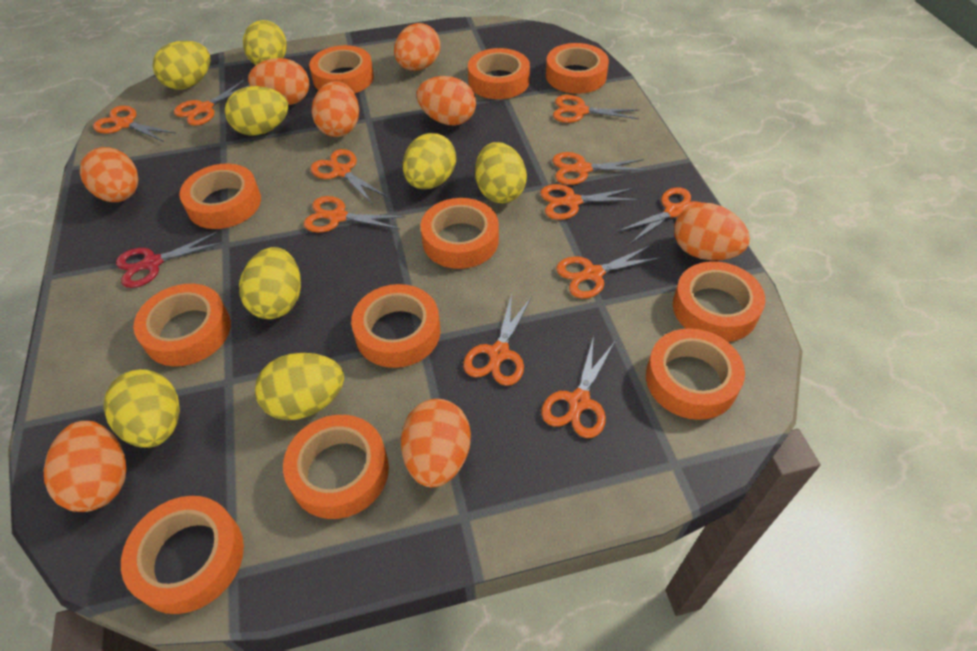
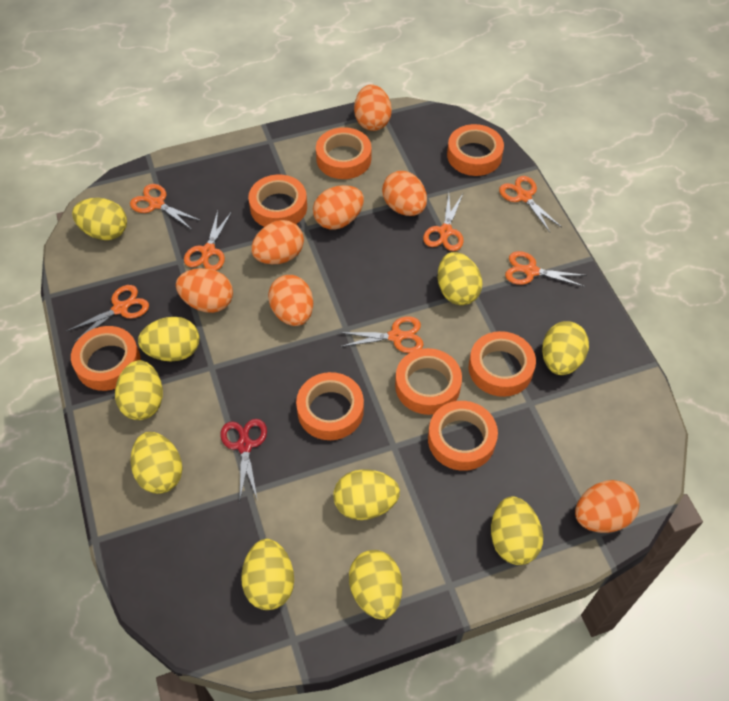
orange egg: [44,421,127,512] [80,147,138,202] [248,58,309,105] [312,81,359,137] [394,23,440,71] [401,399,471,487] [416,76,476,126] [674,203,750,260] = 8 -> [176,268,233,313] [251,220,304,264] [268,275,313,326] [313,185,364,230] [354,84,392,131] [382,171,427,216] [575,480,639,533] = 7
orange scissors: [93,106,176,142] [174,79,250,126] [304,196,405,233] [310,149,388,205] [463,293,532,386] [540,184,640,220] [542,336,615,438] [552,152,647,185] [553,95,639,123] [556,245,662,299] [617,187,701,244] = 11 -> [67,285,149,343] [130,184,202,230] [184,211,232,271] [339,316,424,353] [423,194,464,251] [499,176,562,232] [505,251,587,287] = 7
orange tape: [121,496,244,614] [133,284,231,366] [179,164,261,229] [283,415,389,519] [309,45,374,94] [351,284,440,368] [421,198,499,269] [468,48,530,99] [546,43,609,94] [646,328,745,420] [673,261,765,342] = 11 -> [71,326,141,391] [248,175,307,227] [296,372,364,440] [316,127,371,179] [395,348,462,415] [428,401,498,471] [447,124,504,176] [469,331,536,397] = 8
yellow egg: [103,369,180,448] [153,41,211,90] [225,86,288,136] [239,247,301,319] [243,20,287,65] [255,353,344,420] [403,133,456,189] [475,142,527,203] = 8 -> [72,198,127,240] [115,360,163,420] [130,432,183,494] [138,317,200,361] [241,539,294,610] [333,469,400,520] [349,550,402,619] [438,252,483,305] [491,496,543,565] [542,321,589,375] = 10

